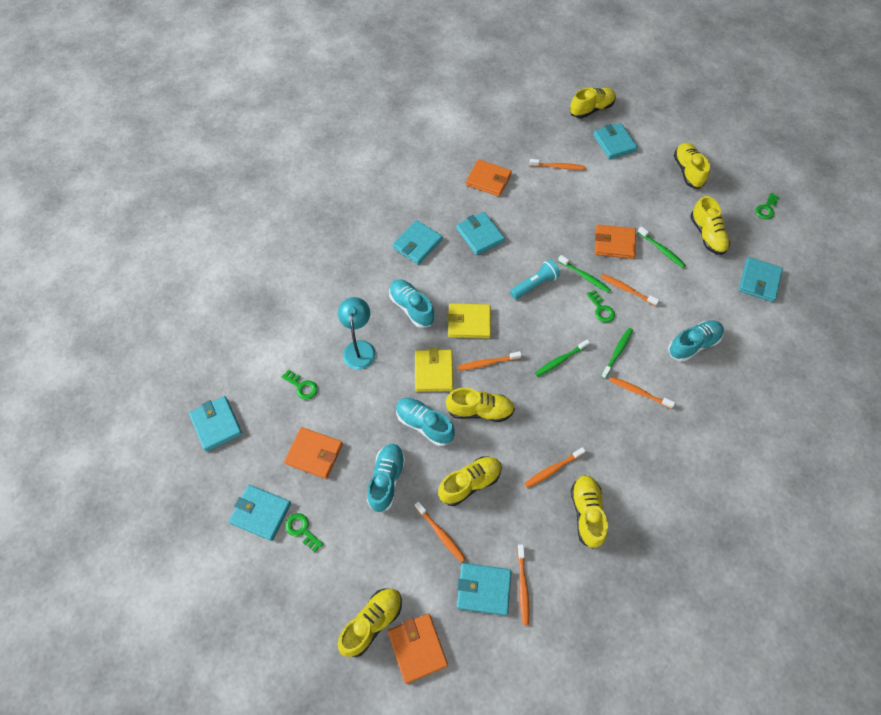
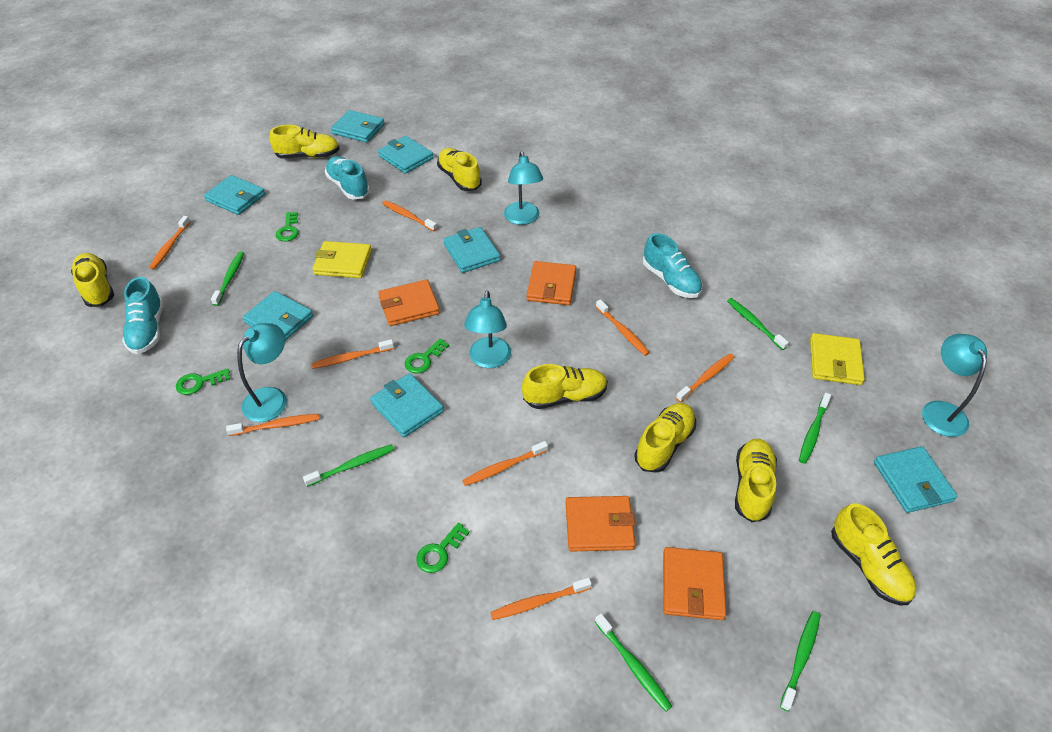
green toothbrush: [535,339,590,377] [558,255,611,293] [601,328,633,379] [638,226,686,268] = 4 -> [211,251,244,306] [303,444,394,487] [595,614,672,712] [727,298,789,350] [780,611,821,711] [799,393,831,464] = 6
orange toothbrush: [415,501,466,563] [457,351,522,371] [517,545,529,625] [524,447,585,488] [530,159,585,170] [601,274,659,306] [609,376,675,409] = 7 -> [150,216,190,269] [226,414,319,436] [311,339,394,369] [382,200,437,231] [462,441,548,486] [490,578,592,620] [596,299,650,356] [676,354,734,402] = 8
turquoise flashlight: [510,260,560,299] = 1 -> none = 0
turquoise lamp: [338,297,376,369] = 1 -> [237,323,287,422] [464,291,511,368] [504,151,543,225] [922,334,987,437] = 4
turquoise shoe: [367,444,406,513] [389,279,435,328] [396,398,455,446] [668,321,724,362] = 4 -> [122,277,163,354] [325,156,370,199] [643,233,703,298] = 3

